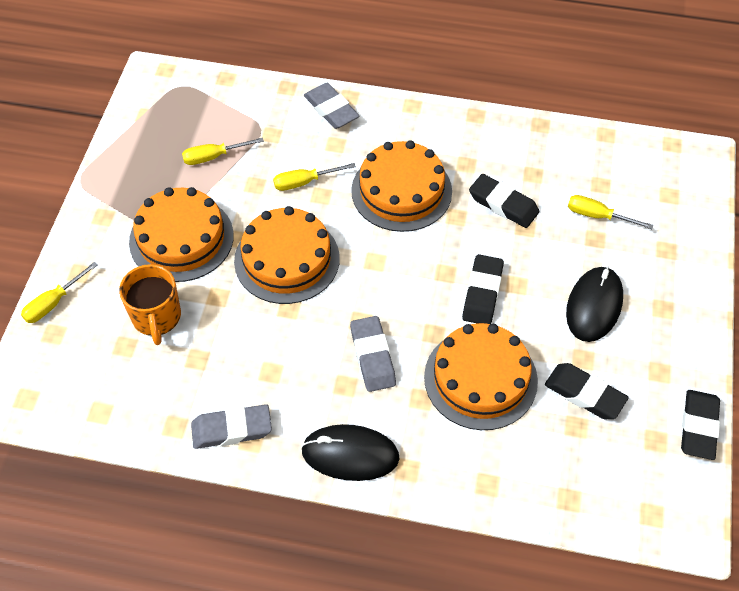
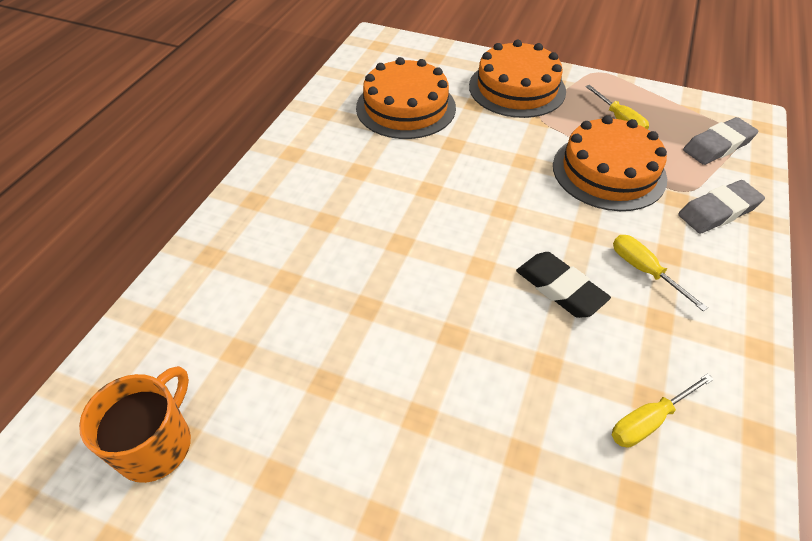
black eraser: [462,254,504,324] [469,174,539,228] [545,363,629,419] [681,390,720,460] = 4 -> [516,252,611,318] = 1
black mouse: [301,424,400,481] [566,267,623,342] = 2 -> none = 0
grey eraser: [191,404,272,449] [304,83,360,129] [350,316,396,392] = 3 -> [678,180,765,233] [683,117,758,165] = 2
orange cake: [129,187,234,282] [234,206,340,304] [351,140,452,232] [424,323,538,430] = 4 -> [356,57,456,139] [469,40,566,118] [553,115,667,211] = 3
yellow screwdriver: [21,262,98,323] [182,137,264,165] [273,163,356,191] [568,195,653,229] = 4 -> [585,85,649,129] [612,373,714,448] [613,235,708,311] = 3

